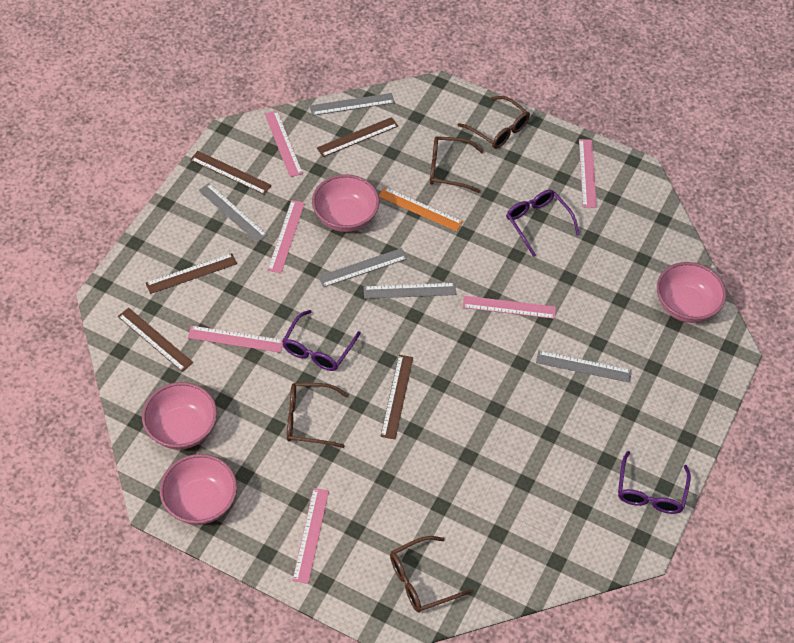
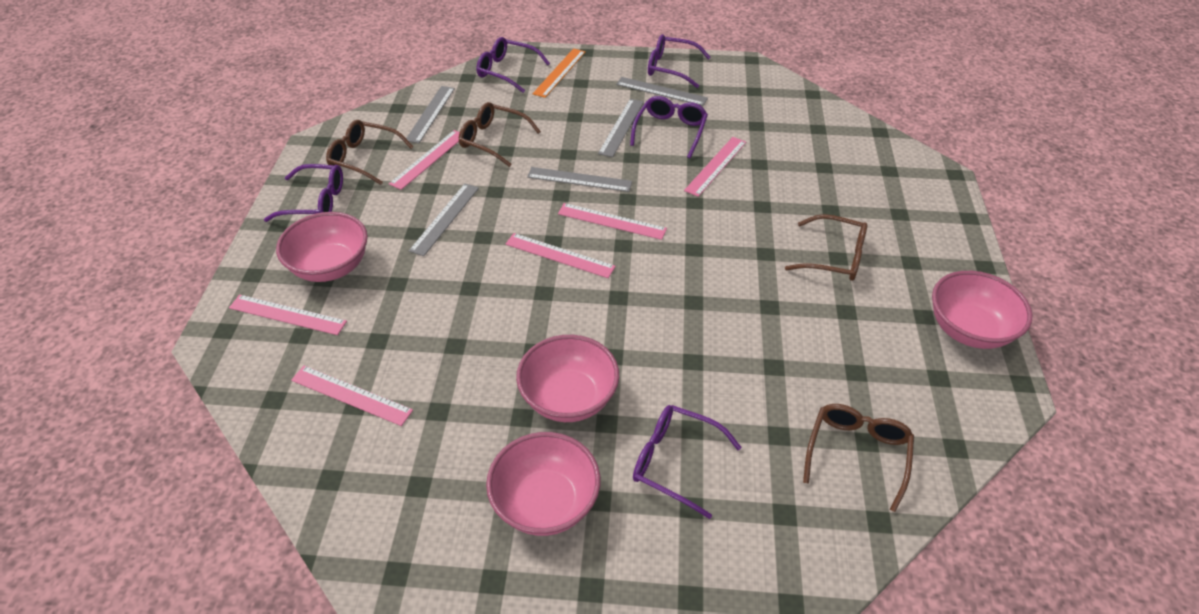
brown ruler: [118,308,193,372] [146,253,237,294] [190,151,272,195] [317,117,398,157] [380,355,413,439] = 5 -> none = 0
purple glasses: [282,310,361,371] [506,190,580,257] [618,451,691,514] = 3 -> [264,164,343,222] [476,37,550,93] [630,96,708,158] [633,405,742,519] [648,34,711,88] = 5

